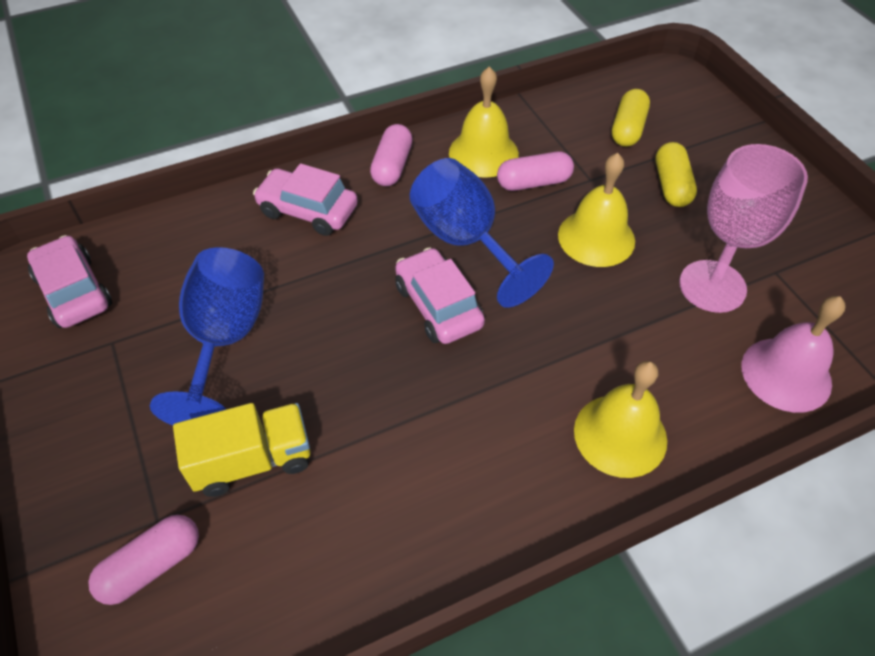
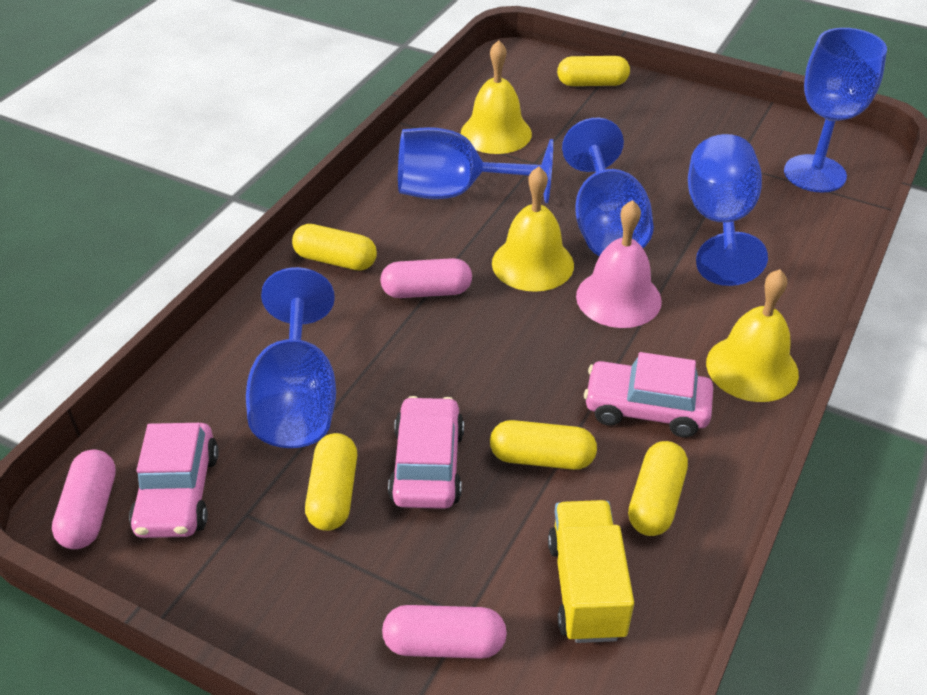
blue goblet: [150,247,264,425] [410,158,554,308] = 2 -> [246,267,336,448] [398,127,553,203] [562,118,654,256] [688,134,768,286] [784,28,887,193] = 5
pink goblet: [679,144,808,313] = 1 -> none = 0
yellow capsule: [612,89,650,147] [656,142,697,207] = 2 -> [292,224,377,271] [305,433,357,531] [490,420,597,470] [557,56,630,86] [628,441,688,536] = 5

